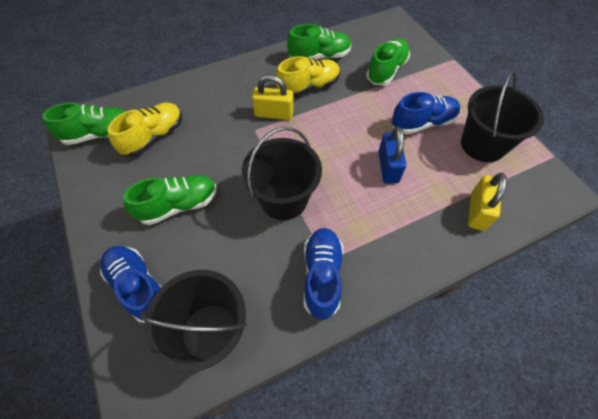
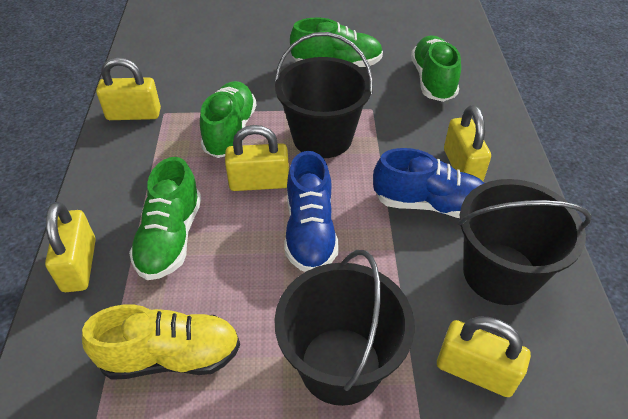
blue padlock: [378,127,406,184] = 1 -> none = 0
blue shoe: [100,246,162,323] [304,228,343,320] [392,92,460,134] = 3 -> [285,151,339,272] [373,148,484,218] = 2
yellow padlock: [252,75,294,120] [468,173,507,231] = 2 -> [45,202,96,292] [96,57,161,120] [225,125,289,191] [437,316,531,397] [444,105,491,181] = 5
yellow shoe: [108,103,182,157] [276,56,340,97] = 2 -> [82,304,240,380] = 1

